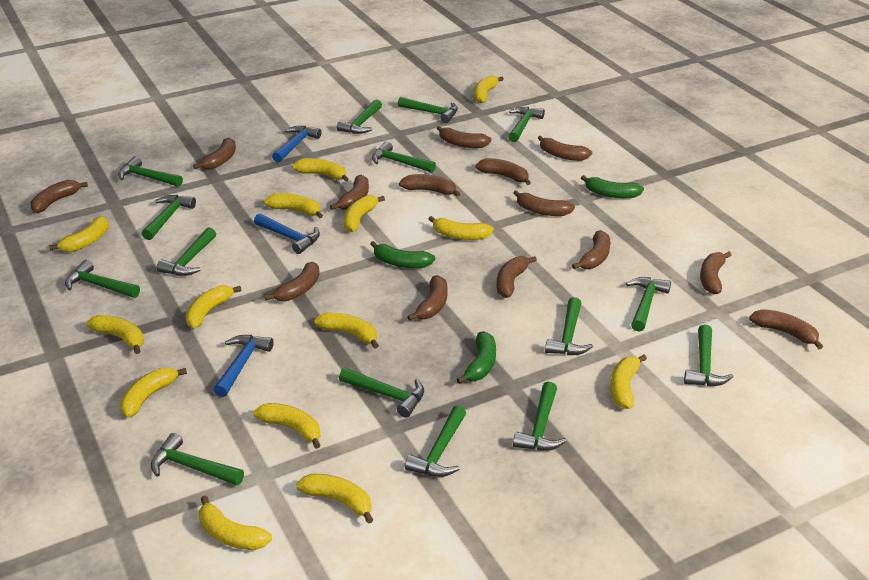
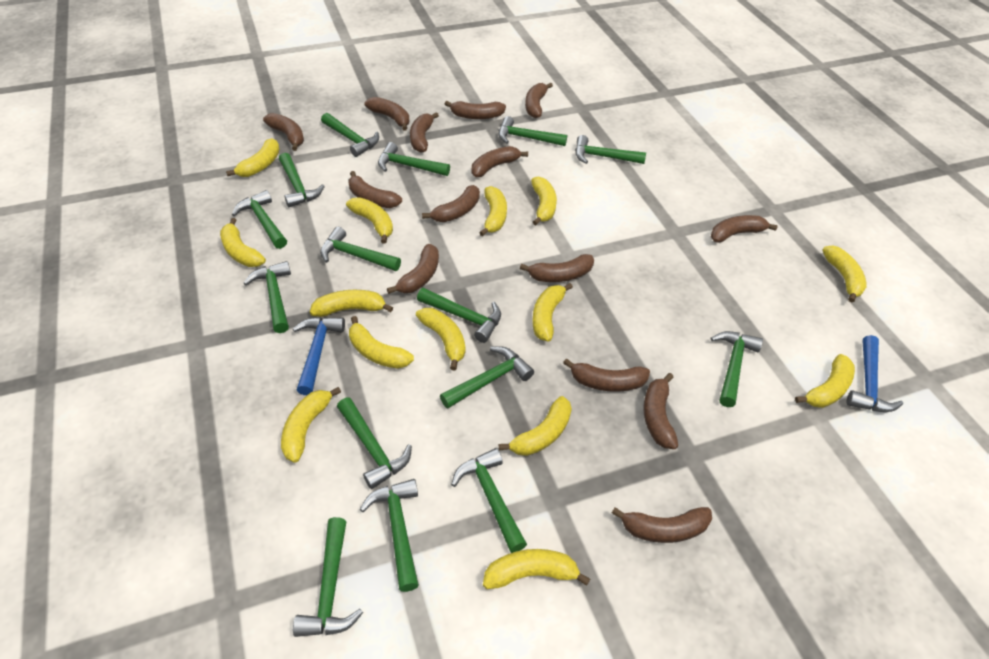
blue hammer: [214,335,274,397] [254,214,320,254] [272,126,321,163] = 3 -> [293,317,345,395] [847,335,903,412] = 2
green banana: [371,241,435,268] [456,331,496,384] [581,175,644,198] = 3 -> none = 0

